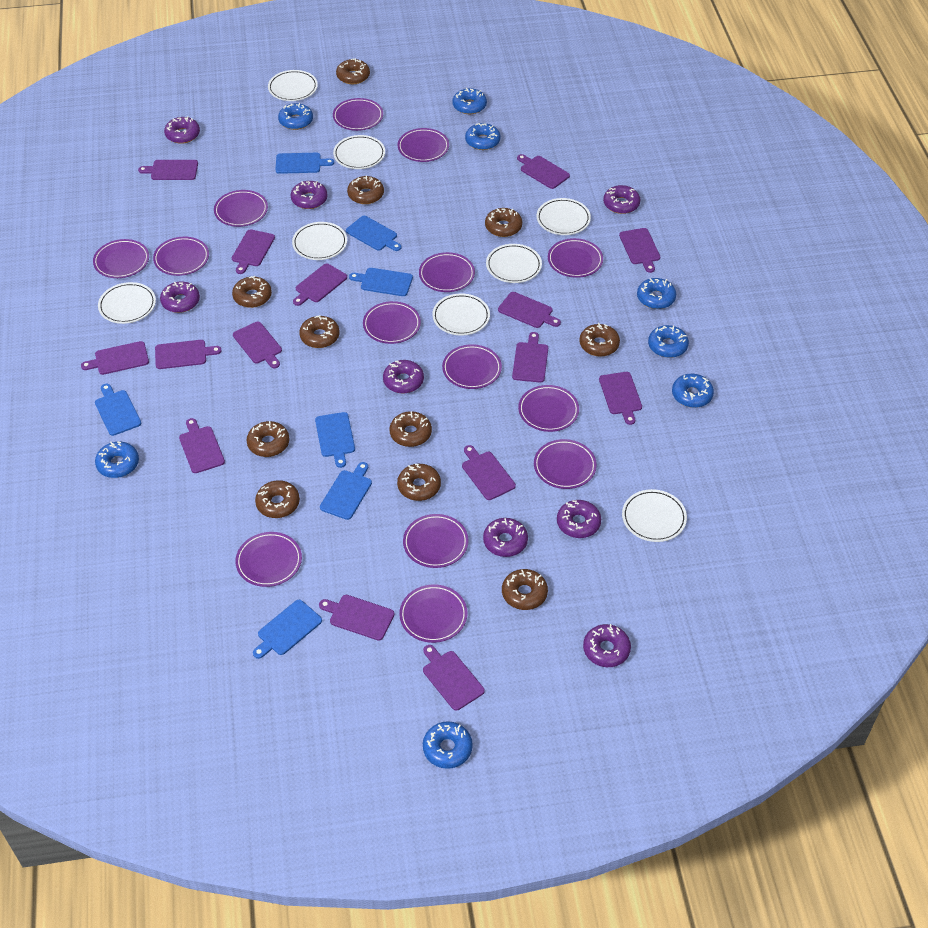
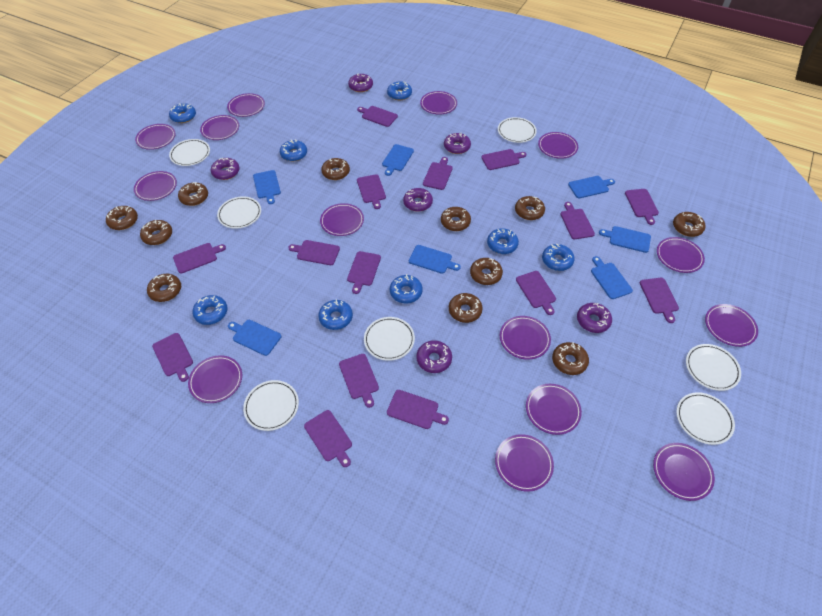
purple donut: [160,281,200,313] [164,116,200,144] [291,181,328,209] [383,360,424,393] [483,518,528,557] [557,500,601,538] [583,624,631,667] [603,185,641,214] = 8 -> [211,157,240,180] [348,73,373,92] [403,188,433,212] [416,340,452,373] [444,133,471,154] [577,303,612,333] = 6
white plate: [98,282,156,324] [268,70,318,101] [292,222,347,260] [333,135,385,169] [432,294,490,335] [486,244,542,283] [537,198,591,235] [622,489,687,542] = 8 -> [169,139,210,166] [217,196,261,229] [243,380,299,431] [364,317,415,361] [498,117,537,143] [676,392,735,445] [686,344,741,391] = 7

